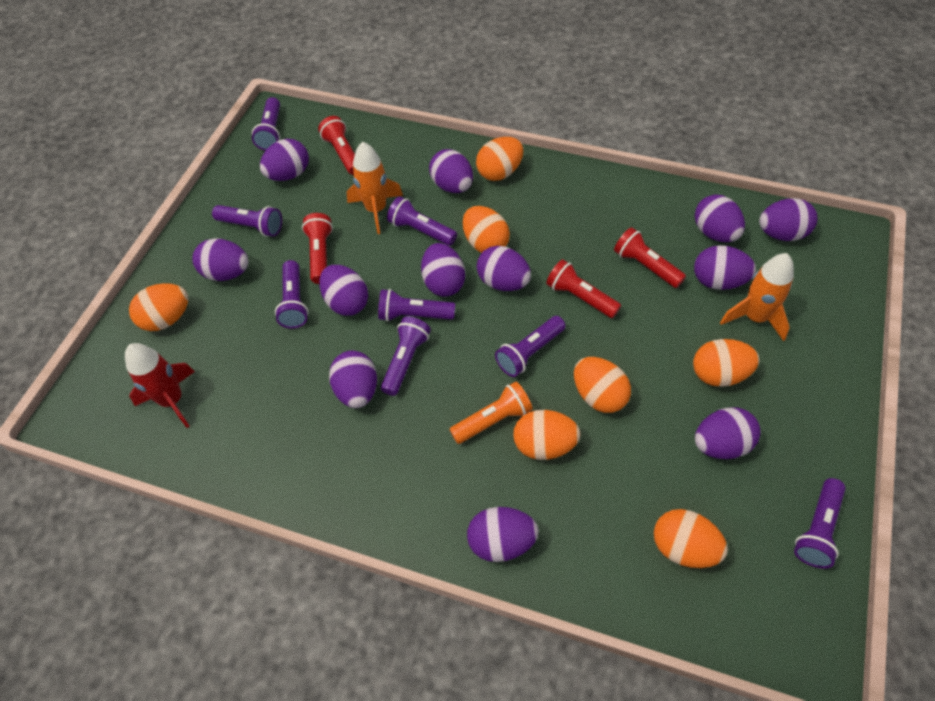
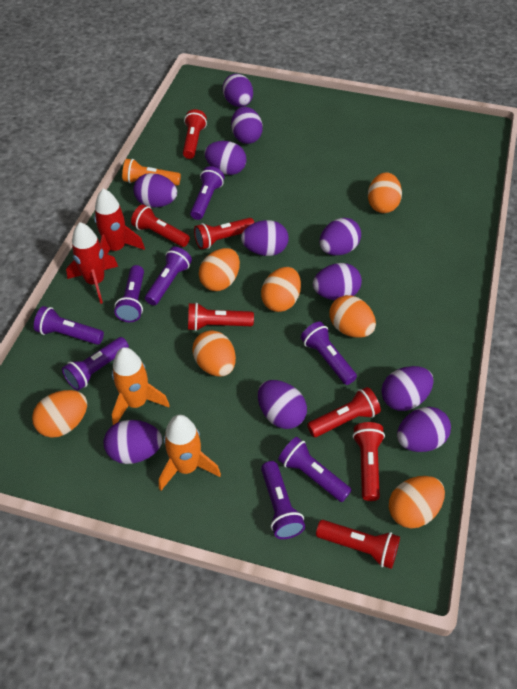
purple egg: [192,238,248,281] [260,139,309,181] [319,265,368,316] [329,351,377,408] [421,243,465,297] [429,149,473,193] [467,507,539,562] [477,246,531,291] [694,245,756,290] [695,195,745,242] [695,407,761,459] [759,198,817,241] = 12 -> [104,420,162,464] [133,173,177,208] [204,141,247,175] [222,74,253,107] [231,107,263,144] [241,220,289,256] [258,380,307,429] [313,263,362,300] [320,218,361,256] [381,366,434,411] [397,407,451,452] = 11
red flashlight: [302,213,333,284] [318,116,355,175] [546,259,621,318] [614,227,686,288] = 4 -> [131,204,190,247] [183,109,207,159] [188,302,254,331] [194,218,254,250] [307,387,381,437] [316,520,400,569] [352,422,385,501] = 7
red rocket: [125,343,195,428] = 1 -> [66,222,118,304] [94,188,145,254] = 2

